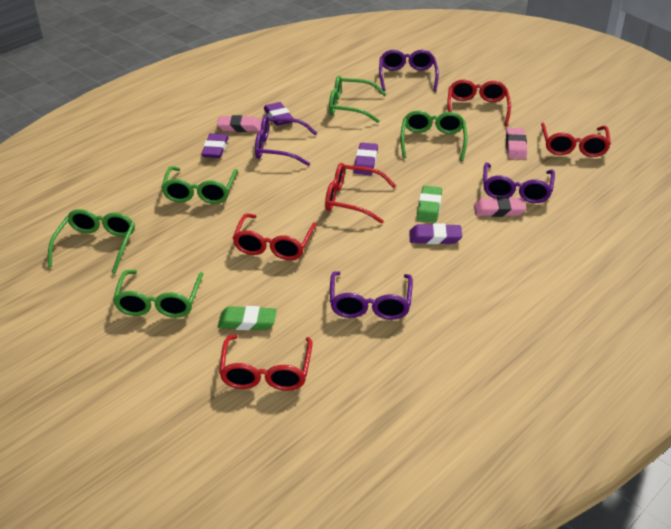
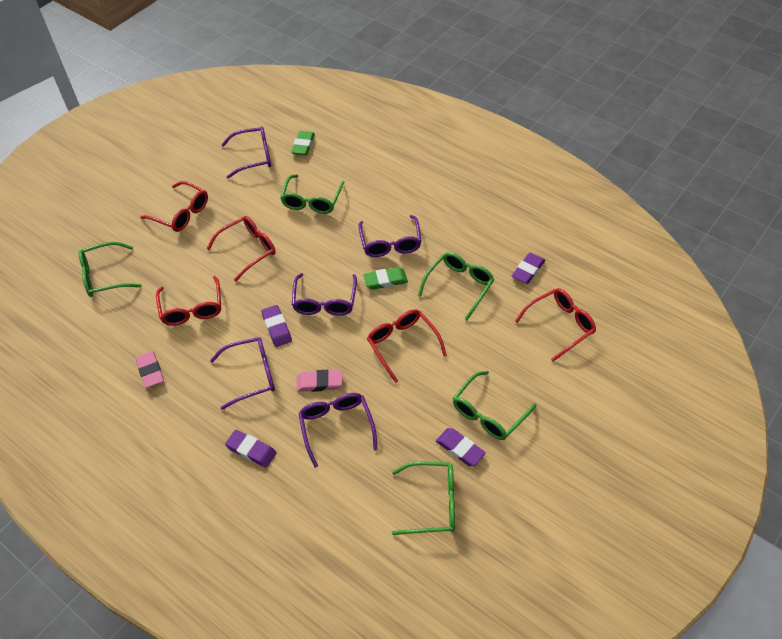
pink eraser: [217,115,262,132] [474,197,526,217] [506,128,527,159] = 3 -> [135,351,164,388] [297,370,342,392] = 2
purple glasses: [255,115,317,166] [330,271,413,320] [379,50,439,92] [483,162,555,203] = 4 -> [210,337,275,410] [221,127,271,179] [292,273,357,316] [298,393,378,468] [358,215,422,257] = 5

